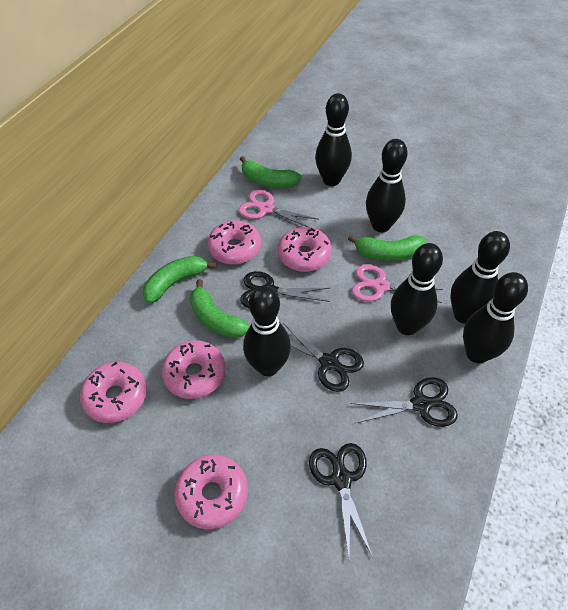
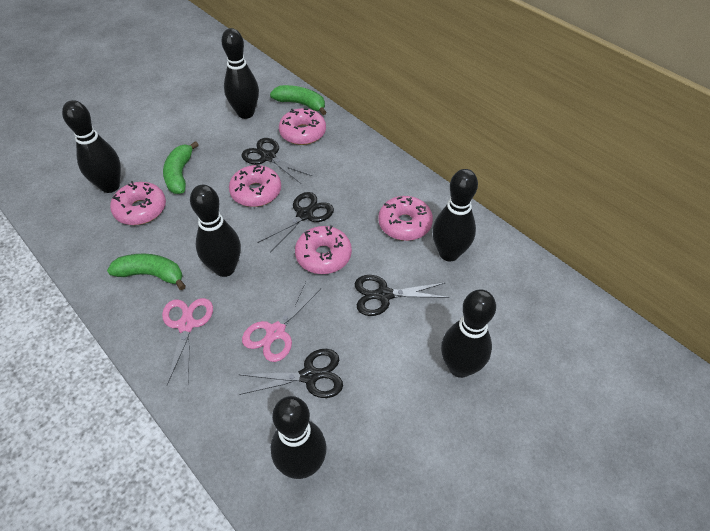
green banana: [143,256,216,303] [190,279,250,338] [240,156,302,188] [348,235,425,261] = 4 -> [107,253,186,290] [163,141,199,194] [270,85,327,115] = 3

